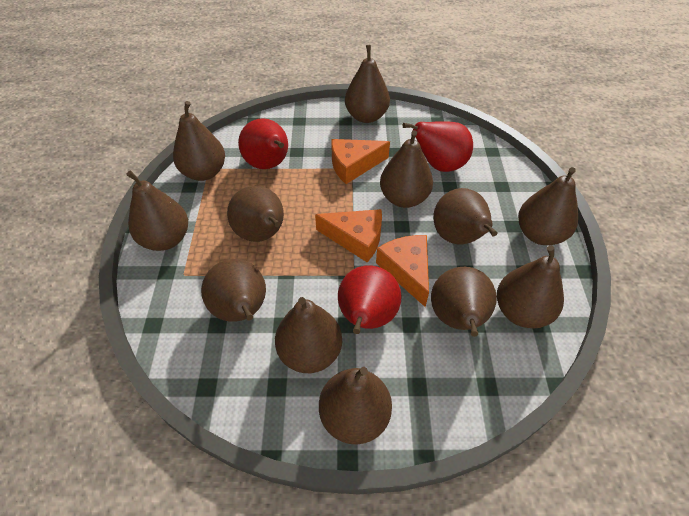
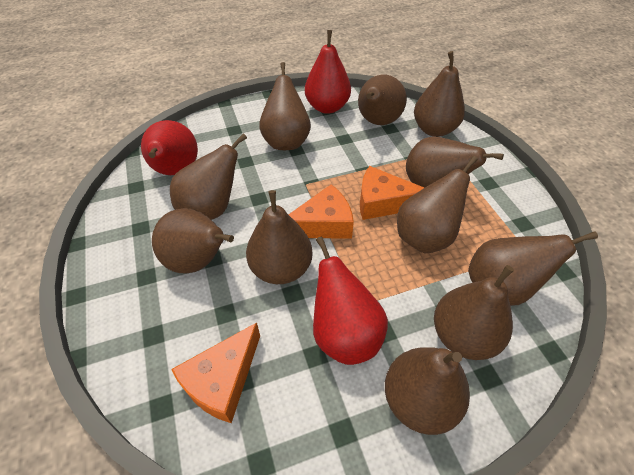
brown pear: [126,171,188,251] [173,101,225,181] [201,259,266,322] [227,186,284,242] [275,297,342,373] [319,367,392,444] [345,45,390,123] [380,130,433,208] [431,267,497,337] [433,188,498,245] [497,246,564,328] [518,167,578,245] = 12 -> [152,208,234,273] [170,133,247,220] [246,190,313,284] [259,62,311,150] [358,75,407,125] [385,347,470,435] [397,156,478,253] [406,136,504,188] [414,51,465,137] [434,265,514,360] [468,231,598,306] = 11

